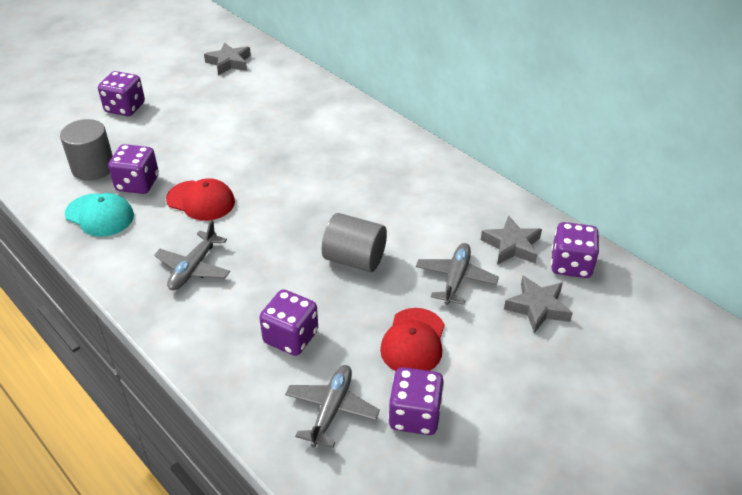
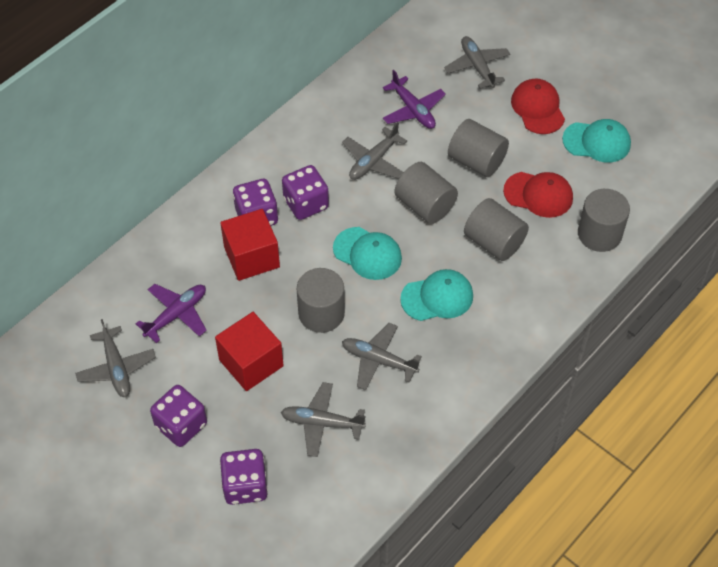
grey cylinder: [60,119,113,181] [322,213,387,272] = 2 -> [297,268,345,333] [395,162,458,224] [448,119,509,177] [464,198,529,261] [578,189,630,252] = 5
grey plane: [154,220,230,290] [285,365,380,448] [416,243,499,305] = 3 -> [75,319,156,397] [281,382,366,457] [342,122,407,180] [342,323,422,390] [444,36,510,89] = 5
grey star: [204,42,251,75] [481,215,542,265] [504,276,573,333] = 3 -> none = 0
purple dice: [98,71,145,116] [108,144,159,194] [259,289,318,356] [388,367,444,435] [551,222,599,278] = 5 -> [150,385,207,447] [220,449,268,505] [233,179,278,226] [282,165,329,220] = 4
purple plane: none = 0 -> [136,284,207,343] [383,70,446,129] = 2
red cube: none = 0 -> [215,312,284,391] [220,209,280,281] = 2
turquoise cap: [65,193,134,237] = 1 -> [333,227,402,280] [400,269,473,321] [562,119,631,162] = 3

